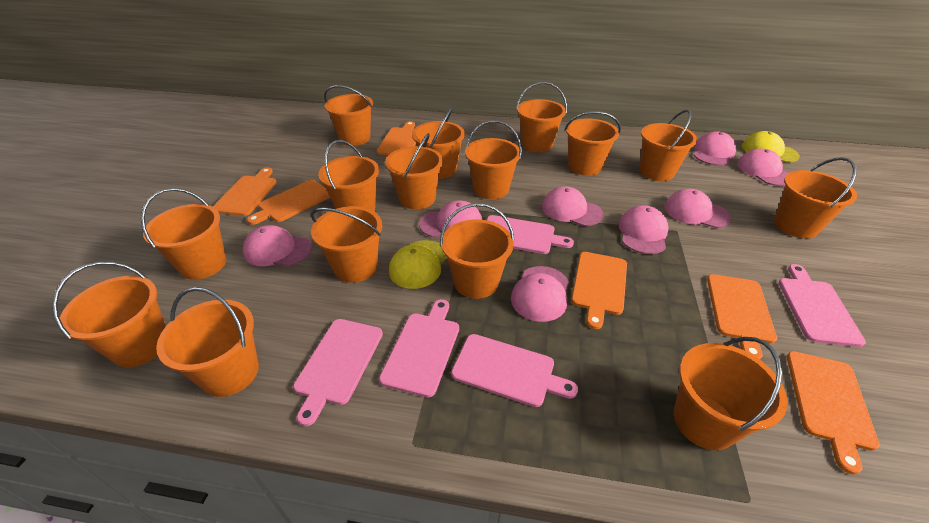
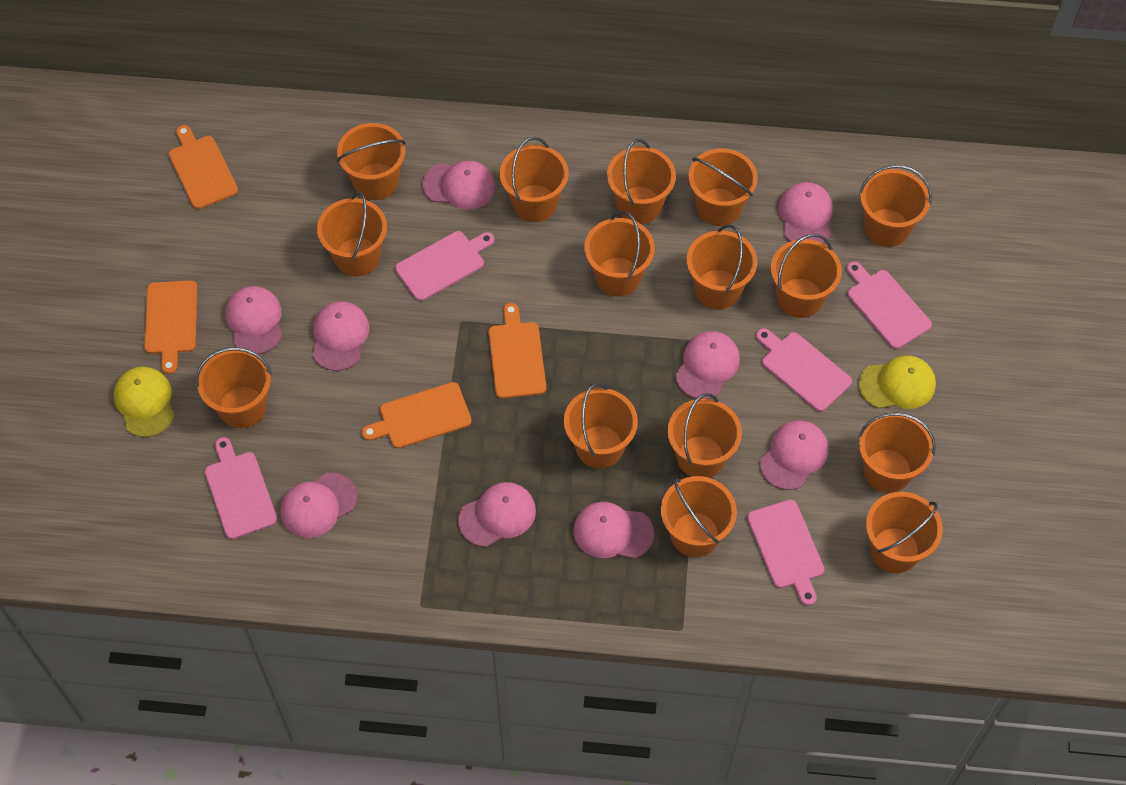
orange cutting board: [213,167,277,216] [247,180,330,225] [376,121,416,155] [571,252,627,329] [707,274,777,359] [787,351,880,475] = 6 -> [144,280,198,374] [169,125,238,209] [361,382,472,449] [488,303,546,399] = 4
pink cap: [243,225,312,266] [419,200,482,237] [511,266,569,322] [542,186,603,226] [619,205,669,254] [665,189,731,228] [694,131,736,166] [737,148,788,186] = 8 -> [225,286,282,354] [280,472,357,538] [313,301,369,371] [422,161,495,210] [458,482,536,547] [574,502,654,559] [675,331,740,399] [760,420,828,490] [779,182,833,243] = 9

